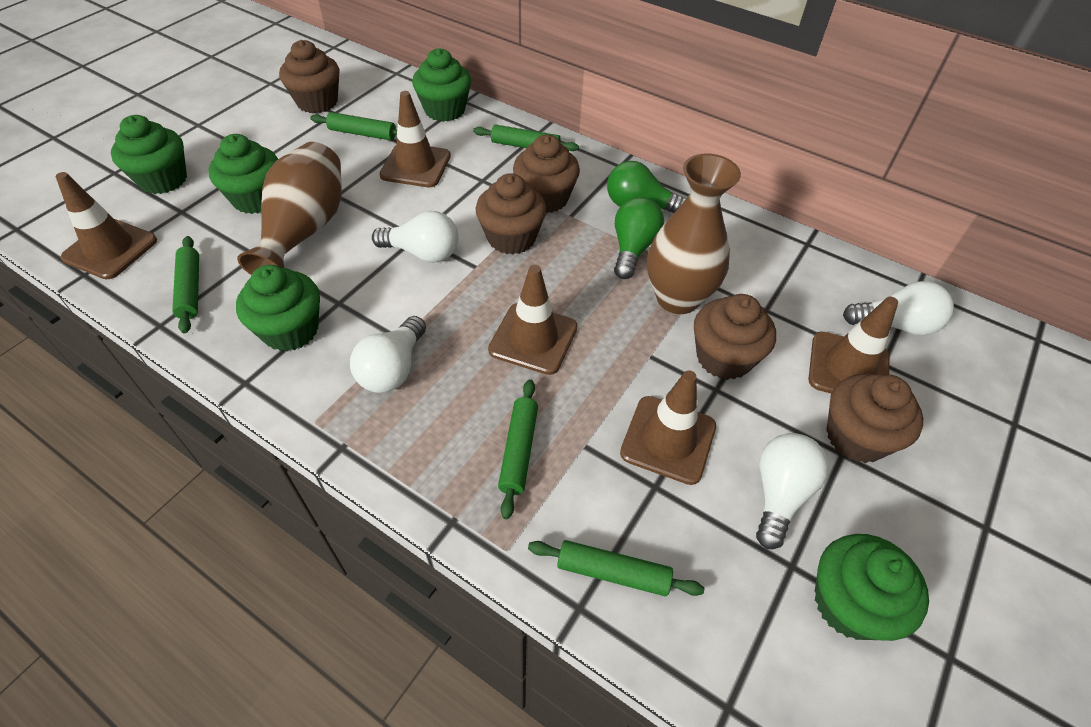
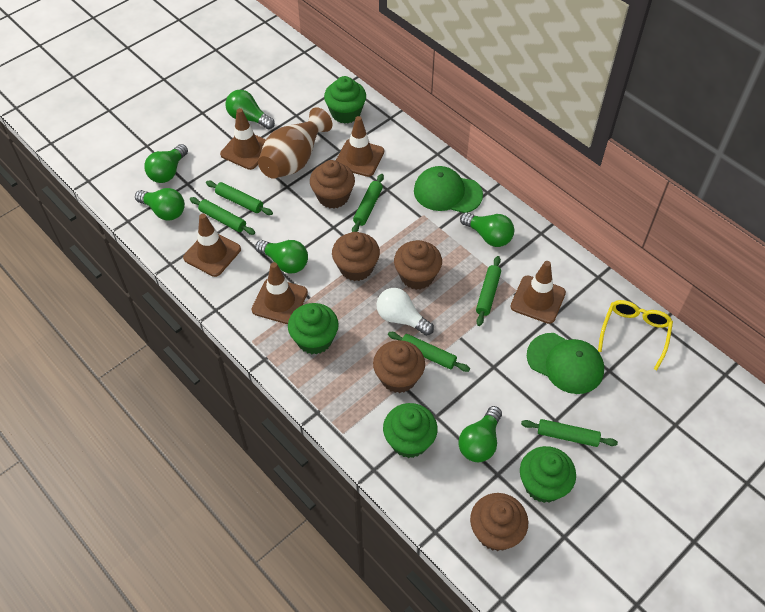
brown vase: [237,142,342,275] [647,154,741,314] = 2 -> [258,107,332,179] = 1
green cap: none = 0 -> [414,166,483,213] [527,333,604,394] = 2
green cupcake: [111,115,187,194] [208,134,278,214] [236,265,320,351] [412,48,471,122] [815,534,929,641] = 5 -> [288,303,339,354] [324,76,366,124] [383,403,438,458] [520,446,576,503] = 4
green light bulb: [607,161,686,214] [614,197,664,279] = 2 -> [135,188,185,221] [144,144,188,183] [225,90,275,129] [255,240,308,273] [458,406,502,462] [460,212,514,247] = 6
green rolling pin: [172,236,199,333] [310,112,397,141] [473,124,579,151] [498,379,538,519] [528,540,704,596] = 5 -> [190,197,255,235] [206,181,273,215] [352,174,384,232] [388,332,470,372] [476,256,501,326] [521,419,618,447] = 6
white light bulb: [350,316,426,393] [372,211,458,262] [756,433,829,549] [843,281,954,336] = 4 -> [377,288,434,336] = 1
yellow glasses: none = 0 -> [598,300,673,370] = 1

